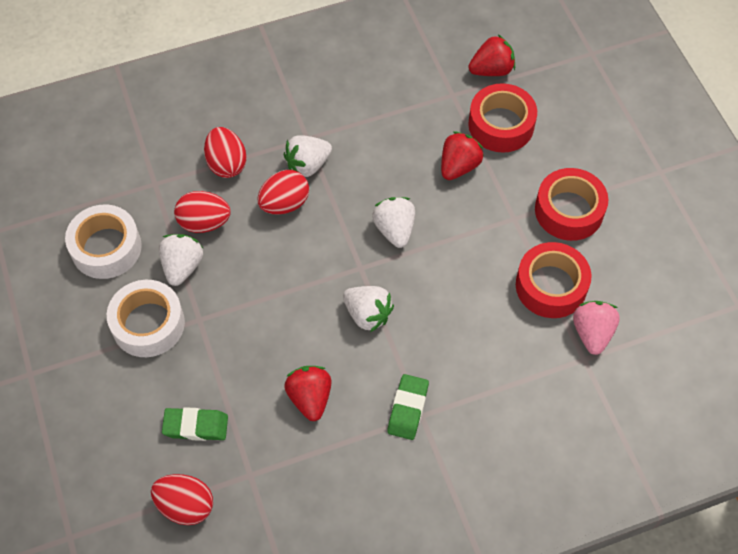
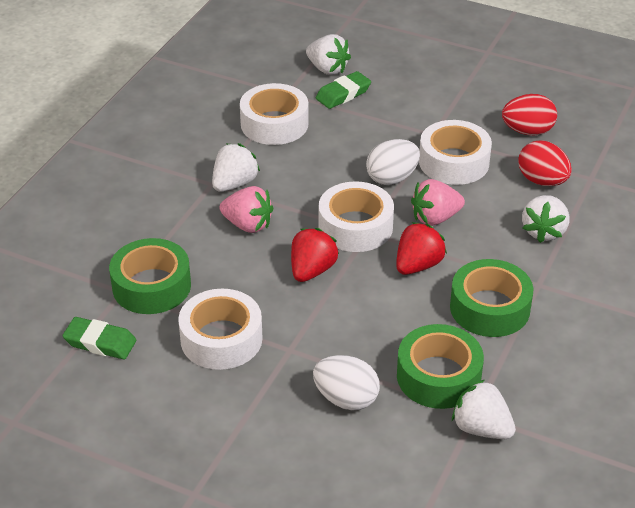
green tape: none = 0 -> [109,238,191,314] [397,324,484,409] [450,259,534,337] = 3
pink strawberry: [573,301,620,355] = 1 -> [220,186,273,233] [411,179,465,226] = 2
red egg: [151,474,213,525] [174,191,231,233] [204,127,247,178] [258,170,309,215] = 4 -> [502,94,557,135] [518,140,572,186] = 2
red strawberry: [284,366,331,421] [441,131,484,180] [468,35,515,76] = 3 -> [291,228,339,282] [396,222,447,275] = 2
red tape: [468,83,537,153] [516,242,592,318] [535,168,608,241] = 3 -> none = 0
white egg: none = 0 -> [313,355,380,411] [366,139,420,185] = 2
white tape: [65,205,142,279] [107,280,185,357] = 2 -> [178,289,263,370] [240,83,309,145] [318,181,394,252] [419,120,492,185] = 4

